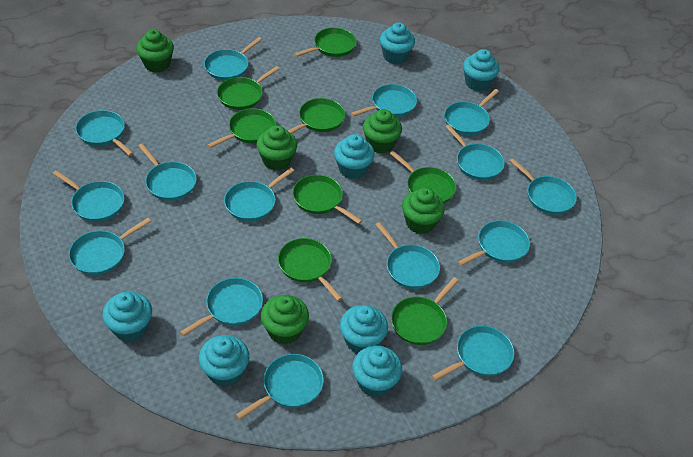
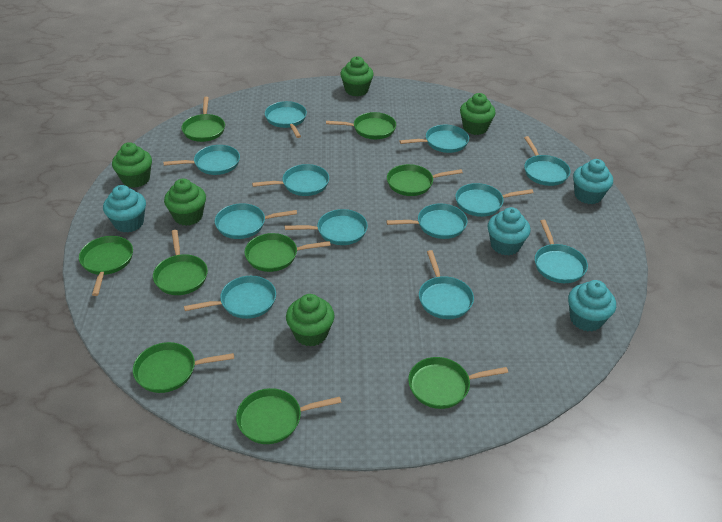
green pan: [207,108,276,148] [217,66,280,110] [278,238,342,301] [288,98,345,134] [293,175,362,224] [294,28,357,57] [390,151,456,203] [391,277,459,345] = 8 -> [79,236,133,296] [133,342,234,393] [153,230,208,295] [182,97,225,142] [236,388,341,444] [245,233,331,272] [326,112,396,139] [387,164,463,196] [408,357,508,409] = 9
turquoise cupcake: [102,292,152,342] [199,335,249,387] [334,134,375,179] [340,305,388,353] [352,346,402,397] [380,22,415,64] [463,49,499,91] = 7 -> [103,185,146,233] [487,207,531,255] [568,280,616,331] [573,159,613,204] = 4
turquoise pan: [53,170,125,222] [69,218,151,275] [76,110,134,156] [138,143,197,201] [180,278,263,336] [204,37,262,80] [224,168,294,221] [236,354,324,420] [351,84,417,117] [376,222,440,289] [432,326,514,381] [444,89,499,135] [445,125,505,180] [458,220,530,266] [510,158,577,215] = 15 -> [163,145,240,175] [184,276,276,319] [215,203,297,239] [252,164,329,196] [265,101,307,138] [285,209,368,245] [386,203,467,239] [399,125,469,153] [419,250,474,319] [455,183,534,217] [524,136,571,186] [535,220,588,283] = 12

